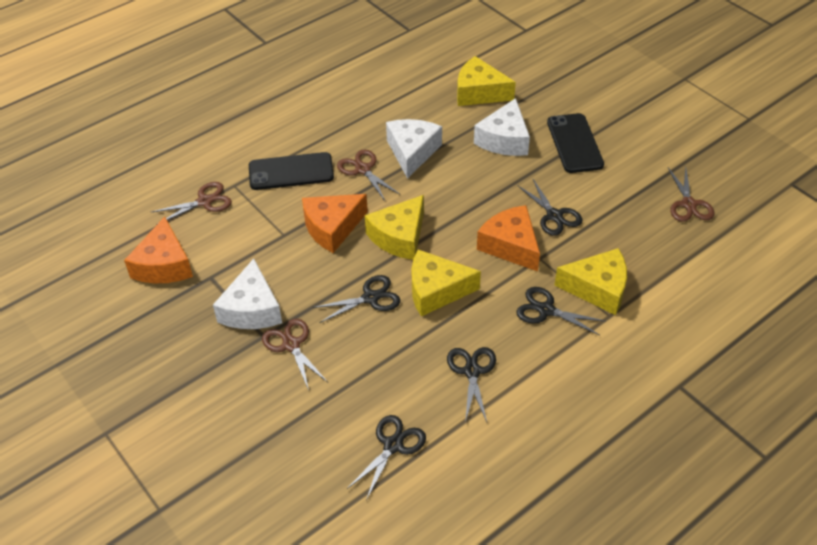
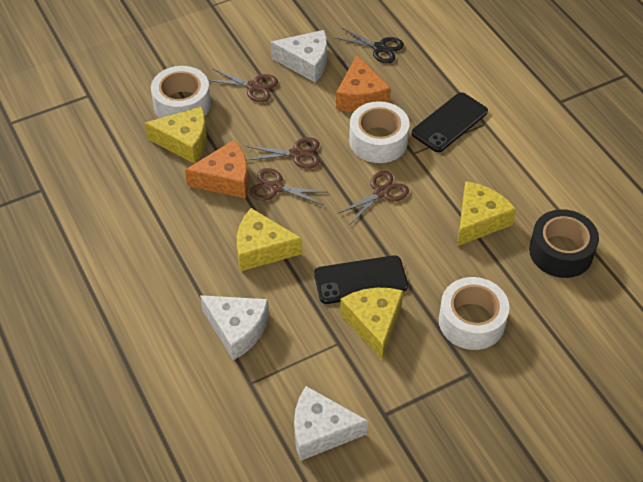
black scissors: [313,275,401,323] [347,415,426,500] [447,347,496,423] [516,287,605,335] [517,179,582,236] = 5 -> [335,27,404,63] = 1
black tape: none = 0 -> [529,209,599,278] = 1
orange cheese: [124,216,193,283] [302,194,368,253] [477,205,540,272] = 3 -> [185,140,248,198] [336,55,391,112] = 2
white tape: none = 0 -> [151,66,211,118] [349,101,410,163] [439,277,509,350] = 3

